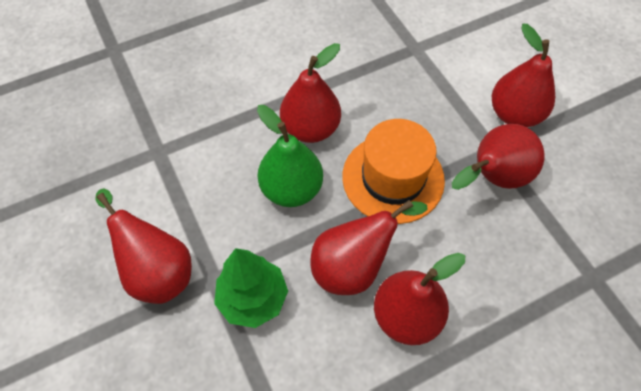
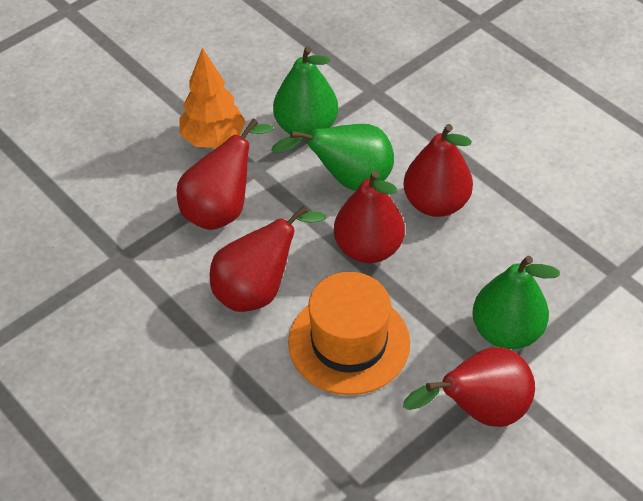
green pear: [257,105,323,207] = 1 -> [271,124,394,191] [273,46,338,139] [472,256,560,349] = 3
green tree: [214,248,288,328] = 1 -> none = 0
orange tree: none = 0 -> [179,48,246,148] = 1
red pear: [95,188,192,304] [280,43,341,143] [310,200,427,295] [374,253,465,345] [452,124,544,190] [492,24,555,127] = 6 -> [177,119,274,230] [210,206,326,312] [334,171,405,263] [403,124,473,217] [403,347,535,427] = 5

